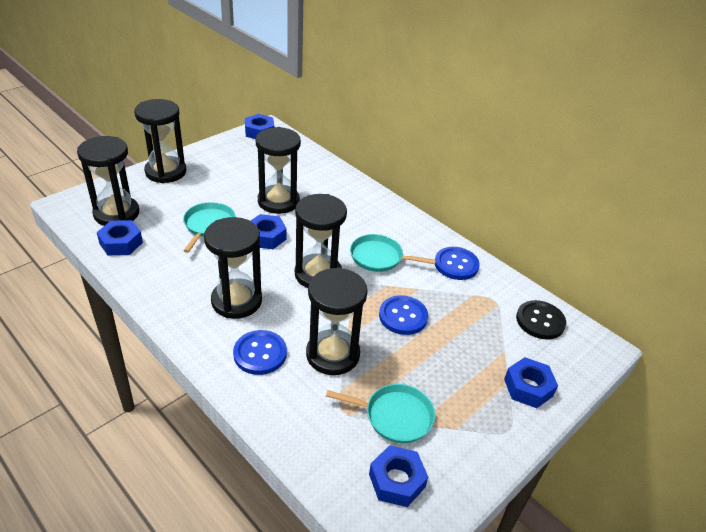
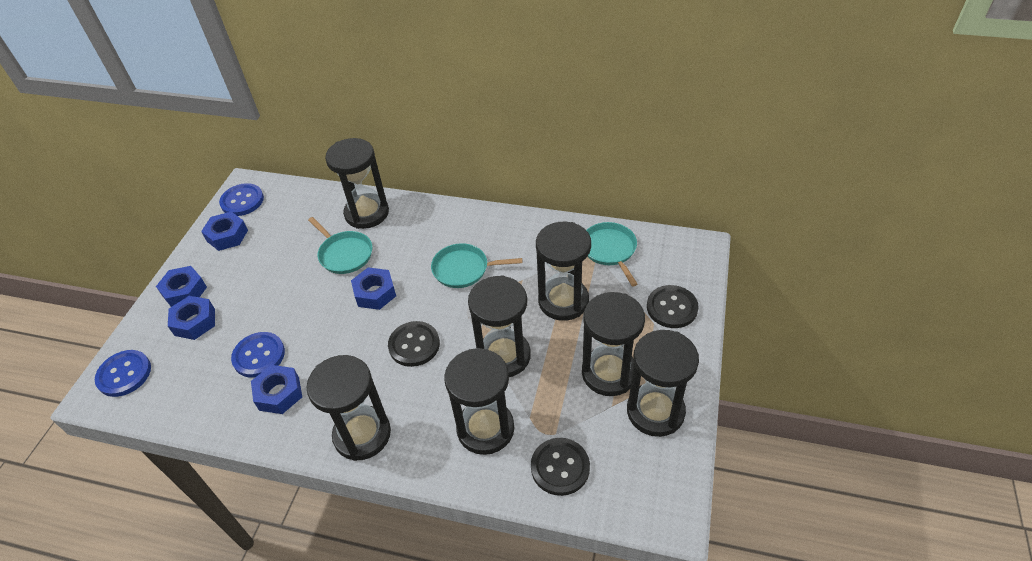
black button: [516,300,566,340] = 1 -> [388,321,440,367] [531,438,590,496] [647,285,699,328] = 3
black hourglass: [77,136,139,226] [134,99,186,183] [204,217,262,319] [255,127,301,214] [295,194,347,288] [306,267,368,375] = 6 -> [307,355,391,461] [325,138,389,229] [444,348,514,455] [468,275,531,377] [536,222,591,321] [582,292,645,396] [627,330,699,437] = 7

